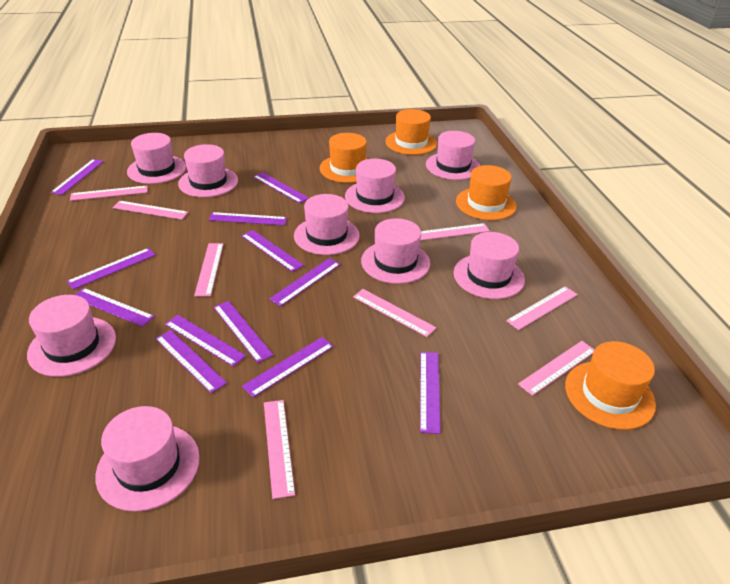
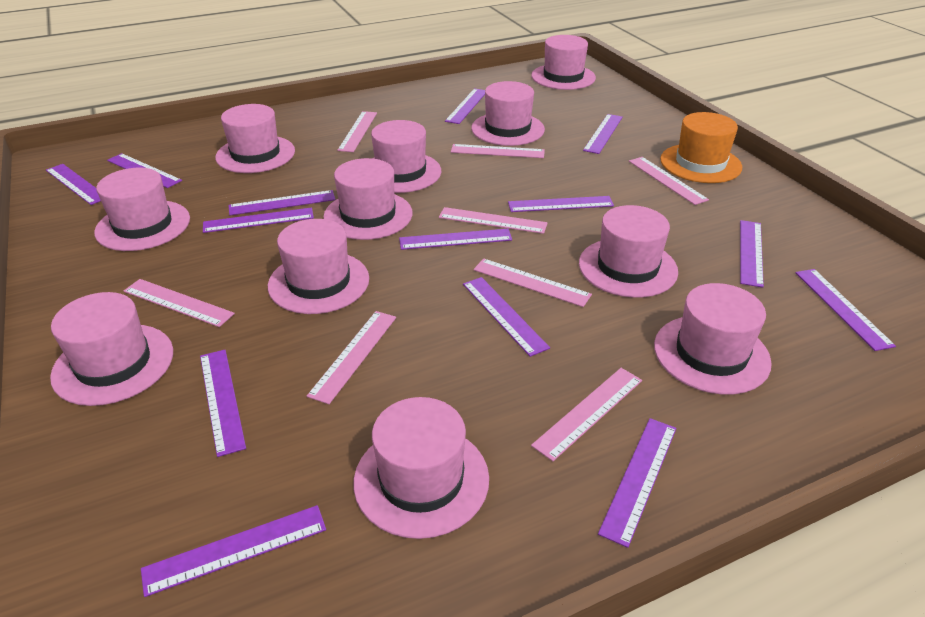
orange hat: [320,133,367,183] [385,109,437,155] [456,165,517,220] [565,341,656,430] = 4 -> [660,112,742,183] = 1
pink hat: [27,295,116,377] [95,406,200,512] [127,133,186,184] [178,144,238,197] [294,194,360,255] [345,159,405,213] [361,218,430,284] [426,131,480,180] [454,232,525,299] = 9 -> [50,292,173,406] [94,168,190,251] [215,104,295,173] [268,219,369,314] [323,158,412,240] [353,397,489,539] [371,120,441,193] [471,81,545,146] [531,35,596,90] [579,205,678,298] [654,283,772,395] = 11
purple ruler: [51,159,104,195] [67,248,156,290] [75,288,155,327] [155,330,227,393] [165,315,246,367] [208,212,287,225] [214,301,274,363] [241,230,304,272] [242,337,334,397] [253,172,309,203] [269,258,340,306] [420,352,441,434] = 12 -> [46,164,101,205] [107,153,182,188] [141,505,326,597] [200,350,246,457] [203,208,314,233] [229,190,336,215] [399,229,512,250] [445,89,485,124] [463,277,550,357] [508,196,614,212] [583,114,623,154] [598,418,676,548] [740,220,764,288] [795,269,896,351] = 14

